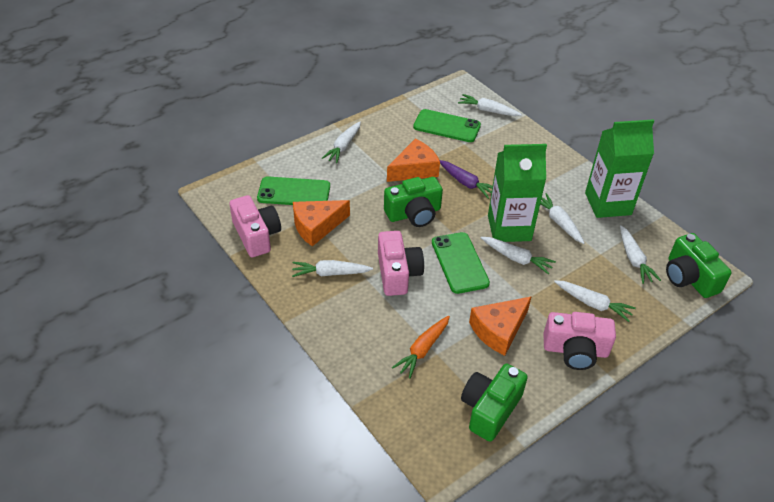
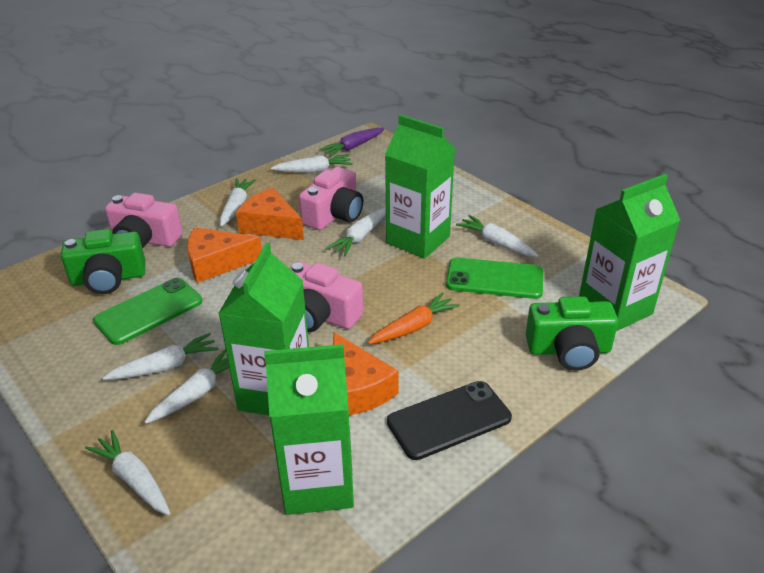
black phone: none = 0 -> [387,381,512,460] = 1
green camera: [384,177,443,227] [461,364,528,442] [666,233,732,298] = 3 -> [61,229,146,294] [525,296,618,371] = 2
green carton: [488,144,547,242] [585,120,654,218] = 2 -> [218,243,309,415] [264,344,354,515] [385,115,455,259] [579,174,680,331] = 4
green phone: [257,176,330,205] [413,109,481,142] [432,232,490,294] = 3 -> [93,278,202,345] [446,257,543,299] = 2

